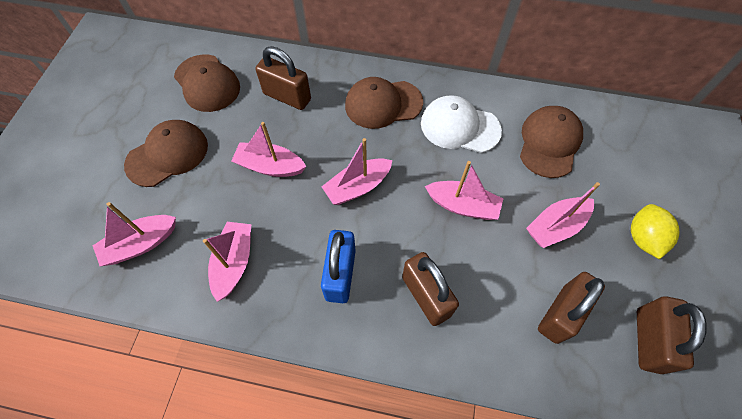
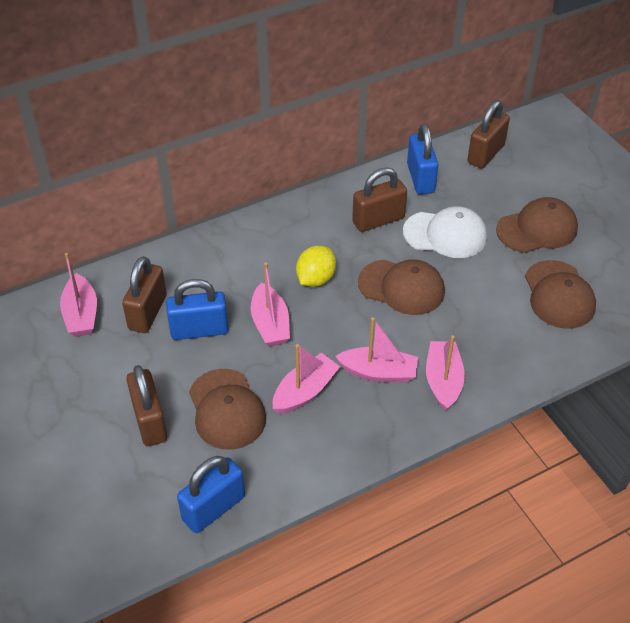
blue padlock: [321,230,356,303] = 1 -> [166,279,228,340] [177,456,245,533] [407,123,438,194] = 3
pink boat: [93,202,176,266] [203,222,251,302] [231,122,307,177] [321,138,393,205] [425,161,503,220] [526,182,600,248] = 6 -> [60,253,97,337] [251,262,290,347] [273,344,340,414] [335,317,418,383] [426,335,465,411] = 5

